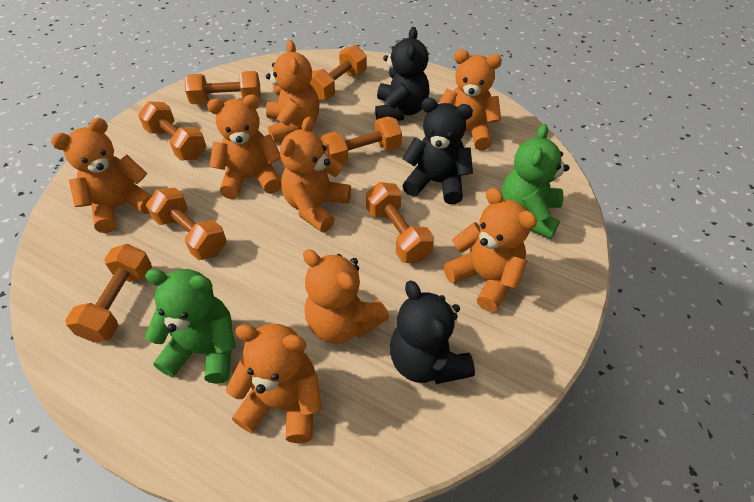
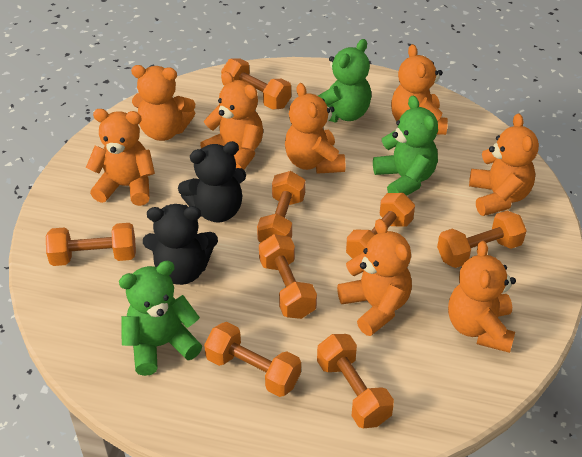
black teddy bear: [375,27,430,121] [390,281,475,384] [402,98,473,204] = 3 -> [143,204,218,285] [178,141,246,223] = 2
green teddy bear: [145,269,236,384] [501,124,569,239] = 2 -> [119,261,202,376] [318,39,372,123] [373,96,438,196] = 3
orange dumbbell: [65,244,152,343] [138,101,206,161] [146,187,227,260] [185,71,261,104] [310,45,367,101] [321,116,402,165] [366,182,434,263] = 7 -> [46,223,136,266] [204,322,301,397] [221,59,291,110] [257,171,305,243] [259,234,317,319] [317,334,394,428] [346,193,415,259] [437,211,527,268] = 8

